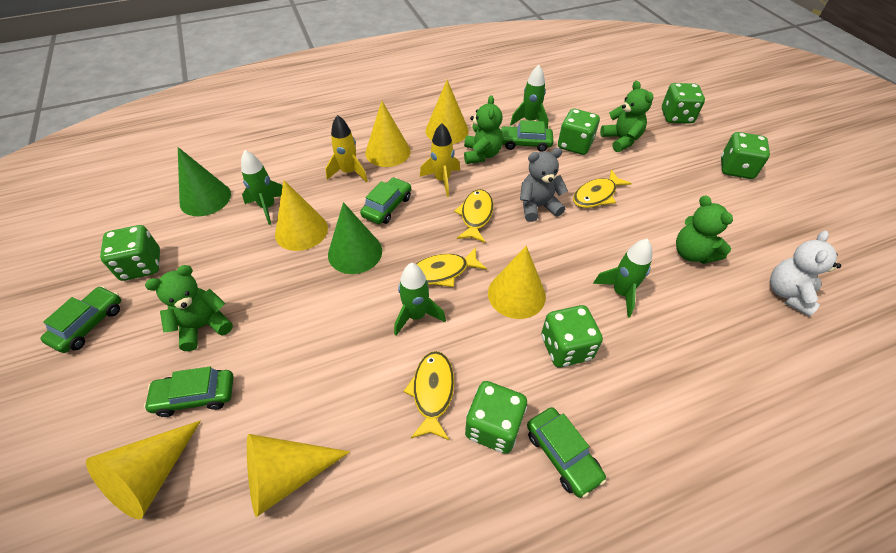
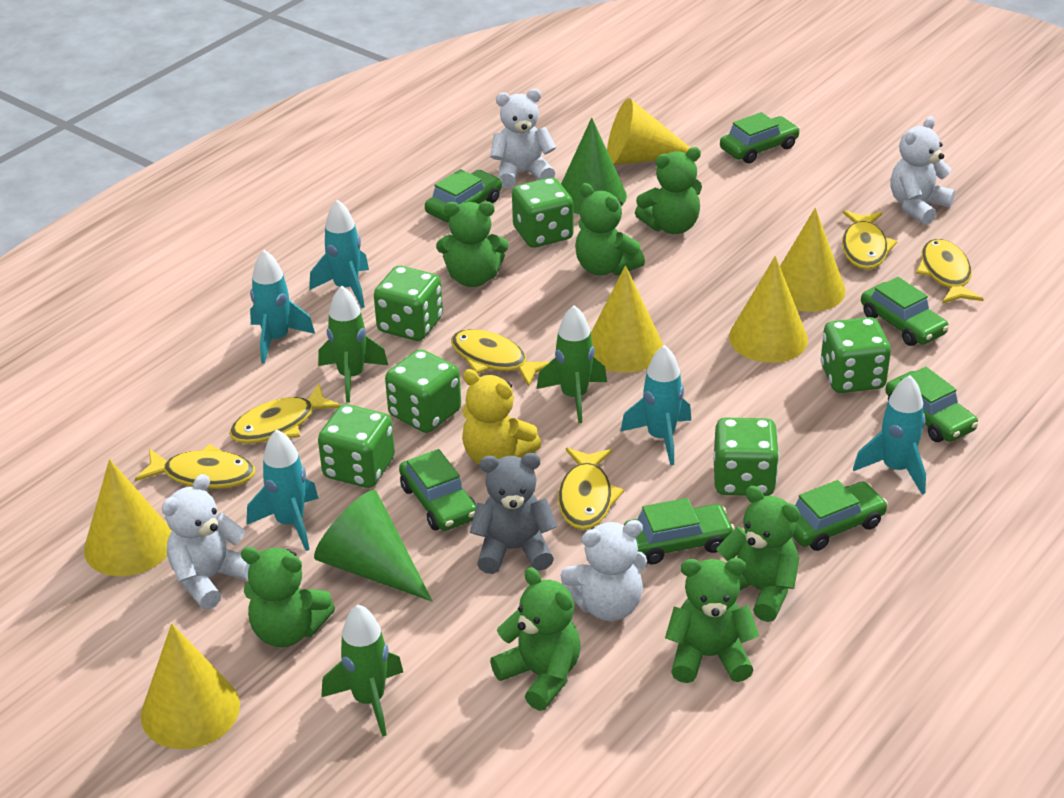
green car: [40,286,121,353] [144,367,234,417] [360,177,411,224] [500,120,553,152] [527,407,606,498] = 5 -> [399,449,476,531] [425,169,502,222] [624,498,735,564] [720,112,800,163] [792,480,888,551] [861,277,949,346] [885,367,978,442] = 7
green rocket: [241,150,283,225] [394,263,446,335] [510,65,548,129] [593,239,652,317] = 4 -> [318,286,388,403] [321,604,403,737] [537,305,607,423] = 3
green teddy bear: [145,265,233,351] [464,95,503,164] [600,81,653,152] [676,195,733,264] = 4 -> [241,547,335,647] [436,201,509,287] [490,567,580,711] [575,183,645,276] [635,147,702,234] [665,558,759,683] [716,486,800,622] = 7
turquoise rocket: none = 0 -> [247,430,319,551] [250,250,315,364] [309,200,369,308] [620,345,691,466] [853,375,926,495] = 5
white teddy bear: [770,230,841,317] = 1 -> [162,474,250,610] [490,89,556,188] [560,520,647,621] [890,116,955,225] = 4
yellow fish: [404,351,454,440] [416,247,487,287] [454,189,494,243] [573,170,632,208] = 4 -> [135,444,255,489] [229,384,341,444] [451,329,549,386] [558,448,624,530] [842,210,898,270] [916,239,983,304] = 6
yellow rocket: [325,115,368,182] [420,123,460,197] = 2 -> none = 0
yellow teddy bear: none = 0 -> [462,369,541,465] = 1

